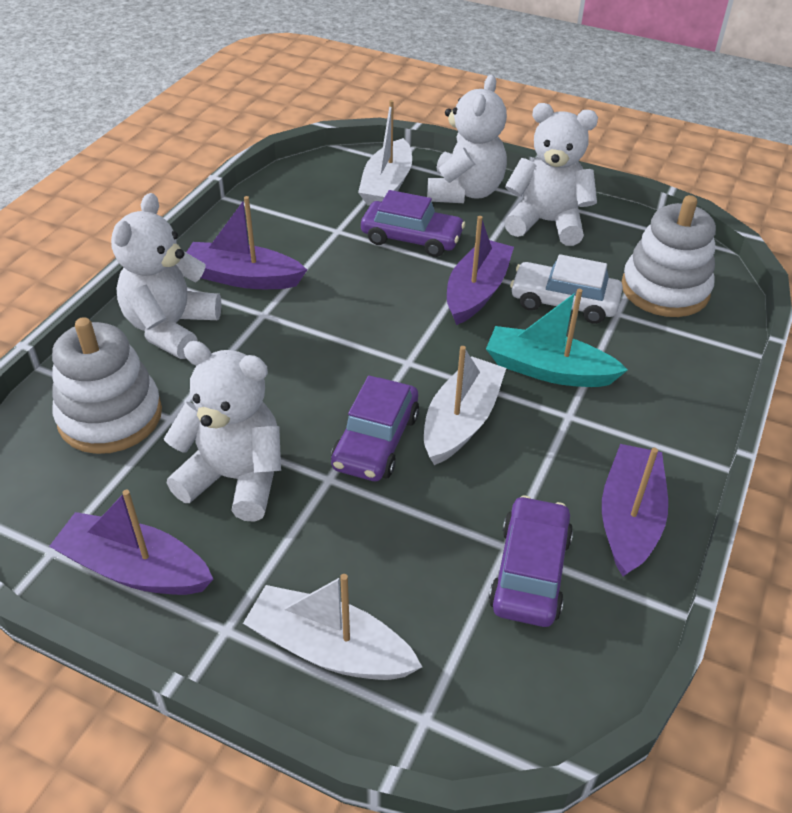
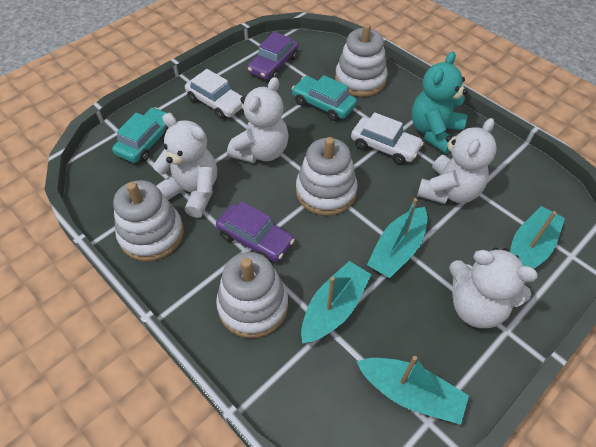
purple boat: [49,490,213,595] [186,196,307,289] [447,216,514,325] [602,444,668,577] = 4 -> none = 0
purple car: [331,375,419,481] [361,190,465,257] [489,495,573,627] = 3 -> [216,201,295,262] [247,32,298,80] = 2
turquoise boat: [486,289,628,387] = 1 -> [301,261,372,344] [356,356,469,425] [367,198,427,278] [510,206,565,268] = 4
turquoise car: none = 0 -> [112,107,173,163] [292,75,357,121] = 2
turquoise teddy bear: none = 0 -> [412,51,468,154] = 1
white boat: [243,574,422,680] [358,100,412,206] [424,346,506,465] = 3 -> none = 0
white car: [510,254,623,324] = 1 -> [185,69,242,119] [351,112,424,165] = 2
white stacking toy: [52,317,162,454] [622,195,716,317] = 2 -> [113,180,184,261] [216,252,288,338] [296,137,358,216] [335,23,388,97] = 4

